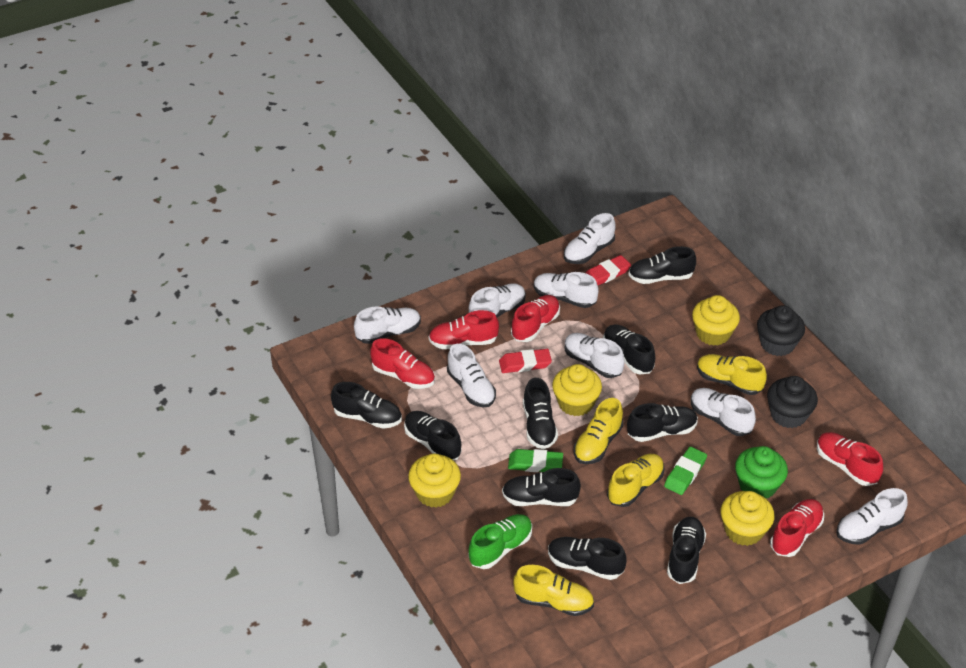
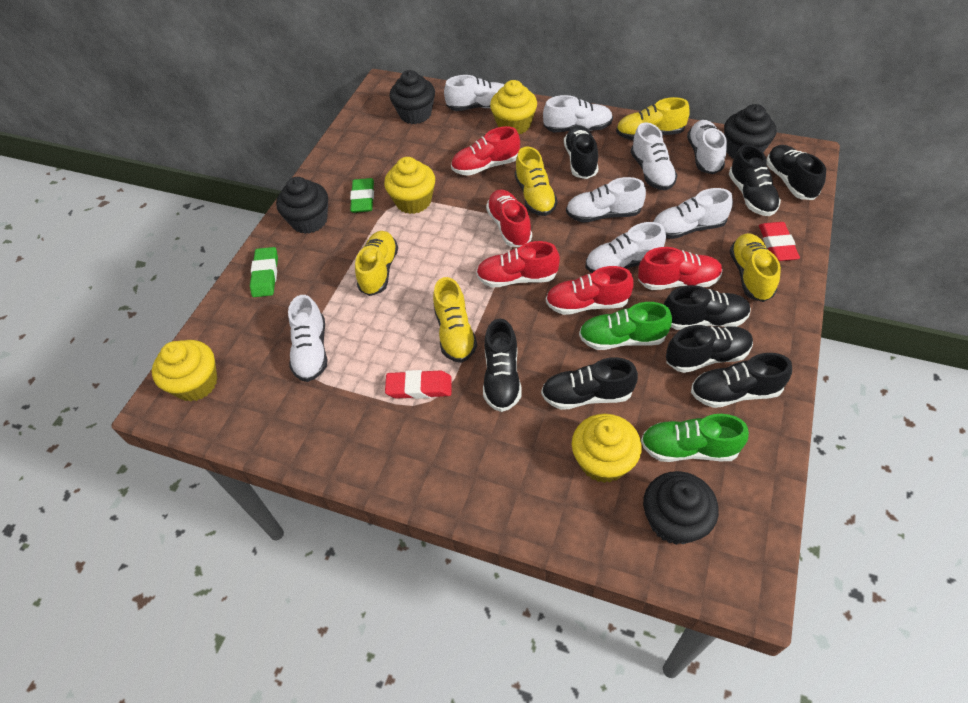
black cupcake: [757,305,805,356] [767,376,818,428] = 2 -> [276,177,328,234] [390,70,435,124] [643,471,719,545] [724,104,776,159] = 4
black shoe: [331,382,402,429] [404,411,462,460] [502,468,581,506] [523,378,558,449] [548,537,627,580] [603,324,655,374] [627,403,698,442] [628,246,696,284] [667,517,706,584] = 9 -> [483,319,522,412] [541,357,638,410] [564,125,598,179] [664,285,751,330] [666,325,753,373] [691,353,792,408] [729,144,781,216] [766,145,826,200] = 8
green cupcake: [735,446,788,498] = 1 -> none = 0
green shoe: [468,514,532,569] = 1 -> [579,302,672,350] [641,414,749,462] = 2
yellow shoe: [513,565,594,616] [574,398,623,464] [607,454,664,507] [697,354,767,395] = 4 -> [355,231,398,296] [433,277,477,363] [515,146,558,216] [616,97,690,140] [730,233,781,302] = 5

